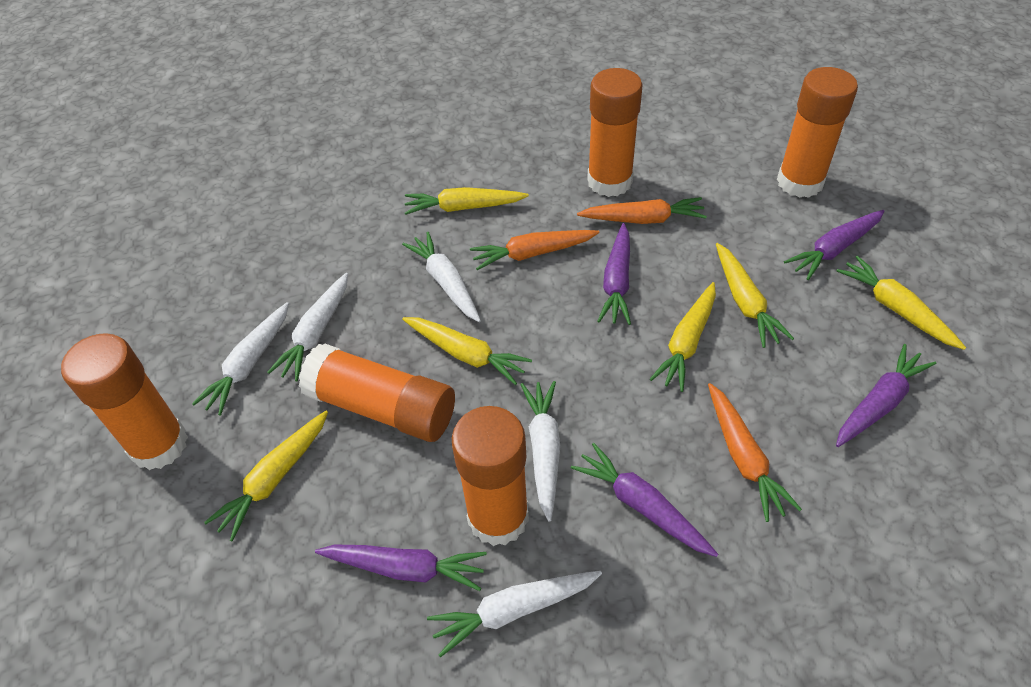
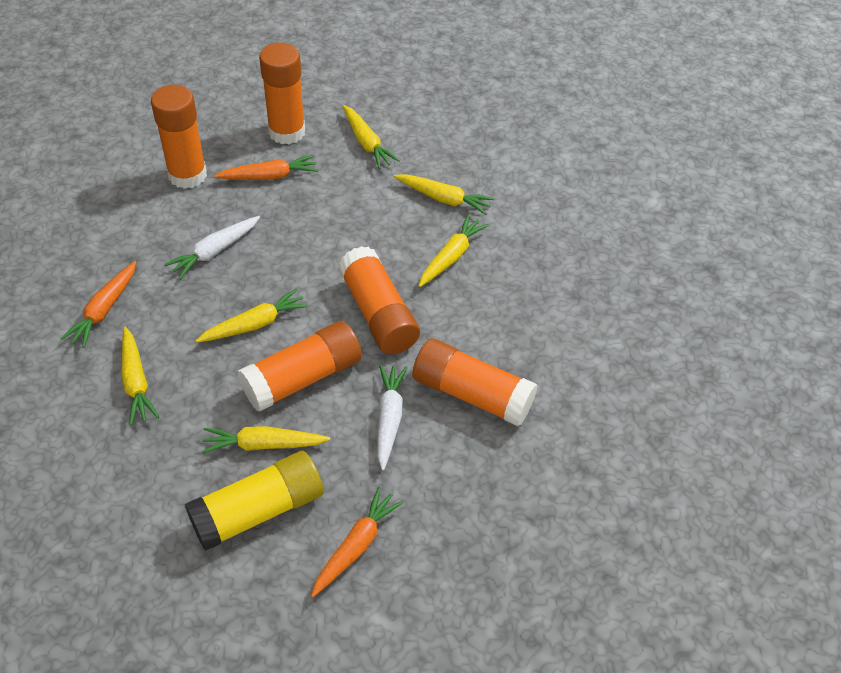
purple carrot: [315,544,487,591] [571,443,718,557] [598,223,631,325] [784,210,885,280] [836,344,936,447] = 5 -> none = 0
white carrot: [192,302,289,415] [267,273,348,381] [402,232,481,322] [427,571,602,658] [521,381,560,522] = 5 -> [164,216,260,279] [377,365,408,471] = 2
yellow glue stick: none = 0 -> [185,451,324,551] = 1

